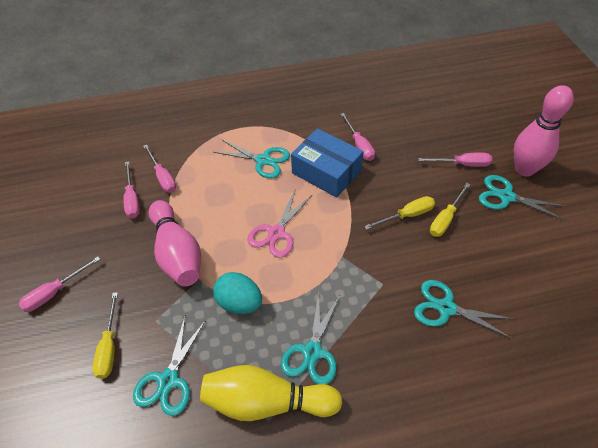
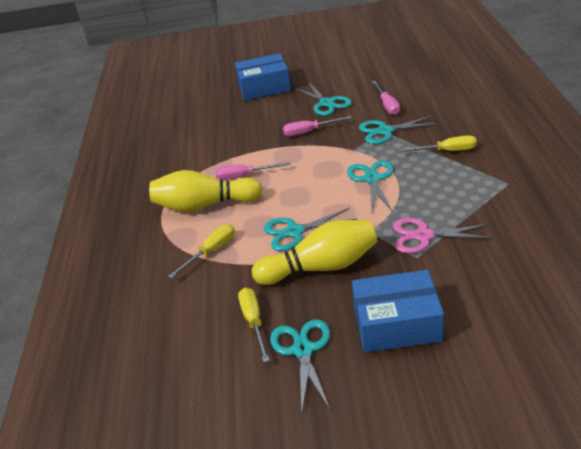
blue box: [291,128,364,198] = 1 -> [235,53,291,101] [352,270,444,353] = 2
pink bowling pin: [148,200,201,286] [514,85,574,177] = 2 -> none = 0
pink screwdriver: [19,256,100,312] [123,161,140,218] [143,145,176,193] [340,113,375,161] [418,152,492,167] = 5 -> [215,162,290,180] [283,116,352,136] [372,81,400,115] = 3
turquoise egg: [213,272,262,314] = 1 -> none = 0
yellow bowling pin: [200,365,343,421] = 1 -> [149,170,263,212] [252,220,377,285] = 2

